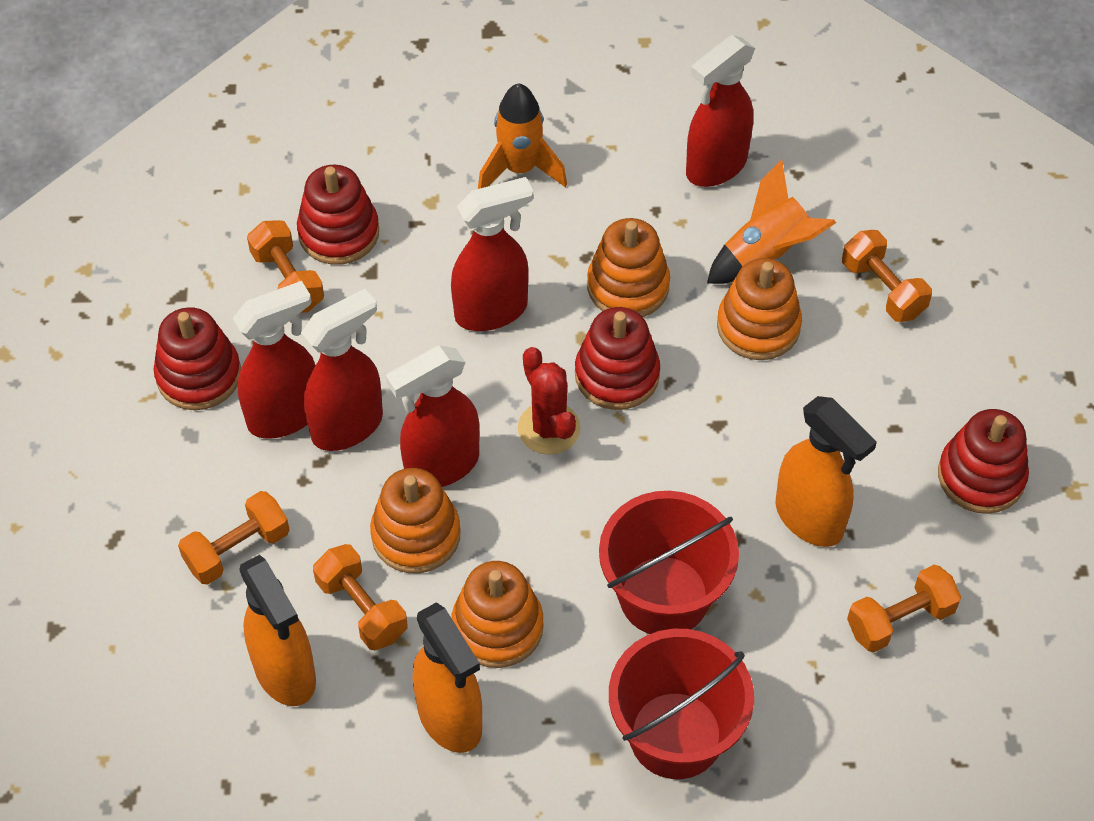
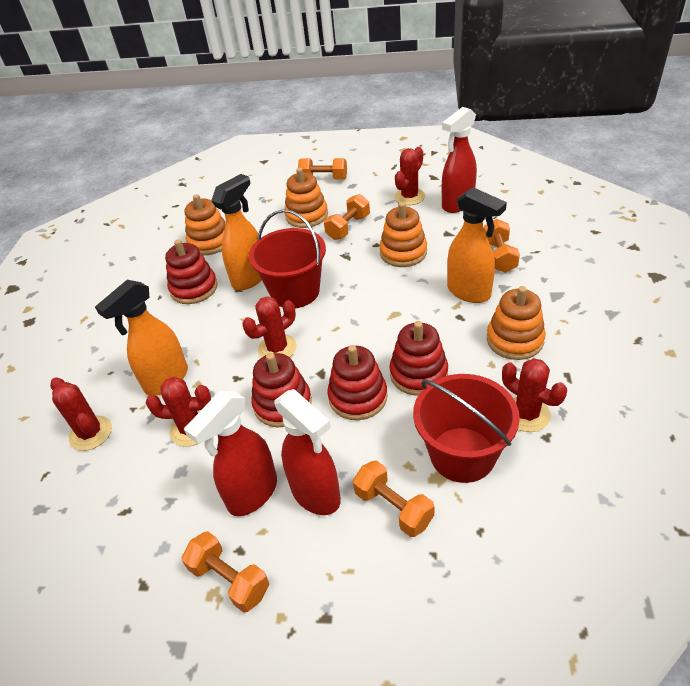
orange rocket: [478,83,567,189] [707,159,836,284] = 2 -> none = 0
red cactus: [518,347,580,455] = 1 -> [50,377,112,451] [146,377,211,447] [243,296,297,358] [394,147,425,205] [502,358,567,432] = 5
red spray bottle: [233,281,316,439] [301,289,383,451] [386,346,479,487] [451,177,533,331] [686,35,755,187] = 5 -> [184,391,277,516] [274,389,341,515] [442,107,477,213] = 3

